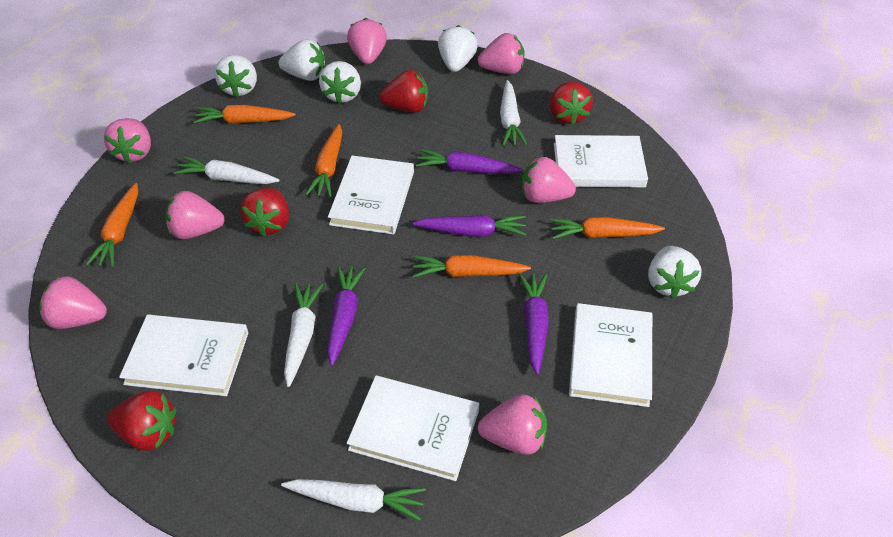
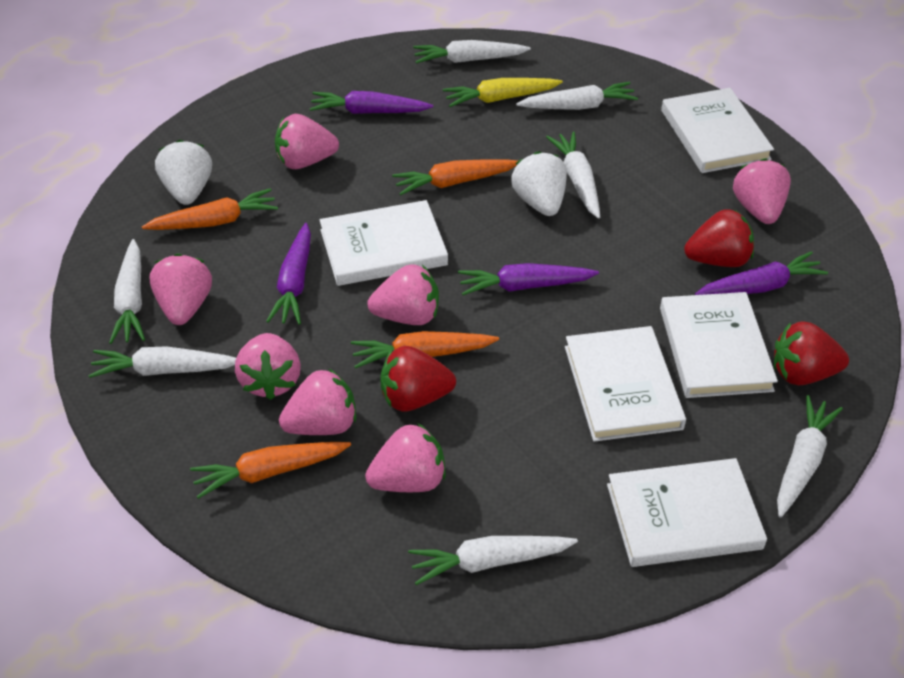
orange carrot: [86,183,138,267] [193,105,295,124] [306,124,342,197] [413,255,531,278] [550,217,665,239] = 5 -> [142,188,278,230] [190,442,351,499] [351,331,499,369] [392,159,518,195] = 4
red strawberry: [107,390,176,451] [240,188,289,237] [379,70,428,113] [550,82,593,125] = 4 -> [381,346,456,412] [684,210,754,267] [774,321,849,385] = 3
white carrot: [174,156,280,184] [281,479,426,521] [284,283,323,387] [500,80,527,146] = 4 -> [88,346,236,378] [109,239,145,344] [408,536,578,585] [413,40,531,64] [516,82,638,110] [546,132,600,219] [777,395,843,518] = 7
white strawberry: [215,55,257,97] [278,39,325,81] [319,61,361,104] [438,25,478,72] [648,246,701,299] = 5 -> [155,140,212,205] [511,151,567,216] = 2
yellow carrot: none = 0 -> [443,78,563,107] = 1

